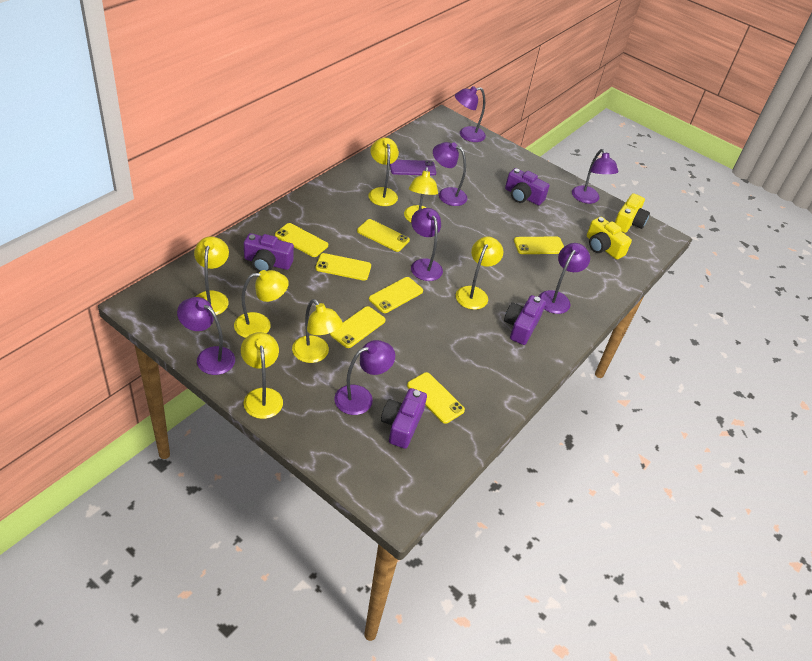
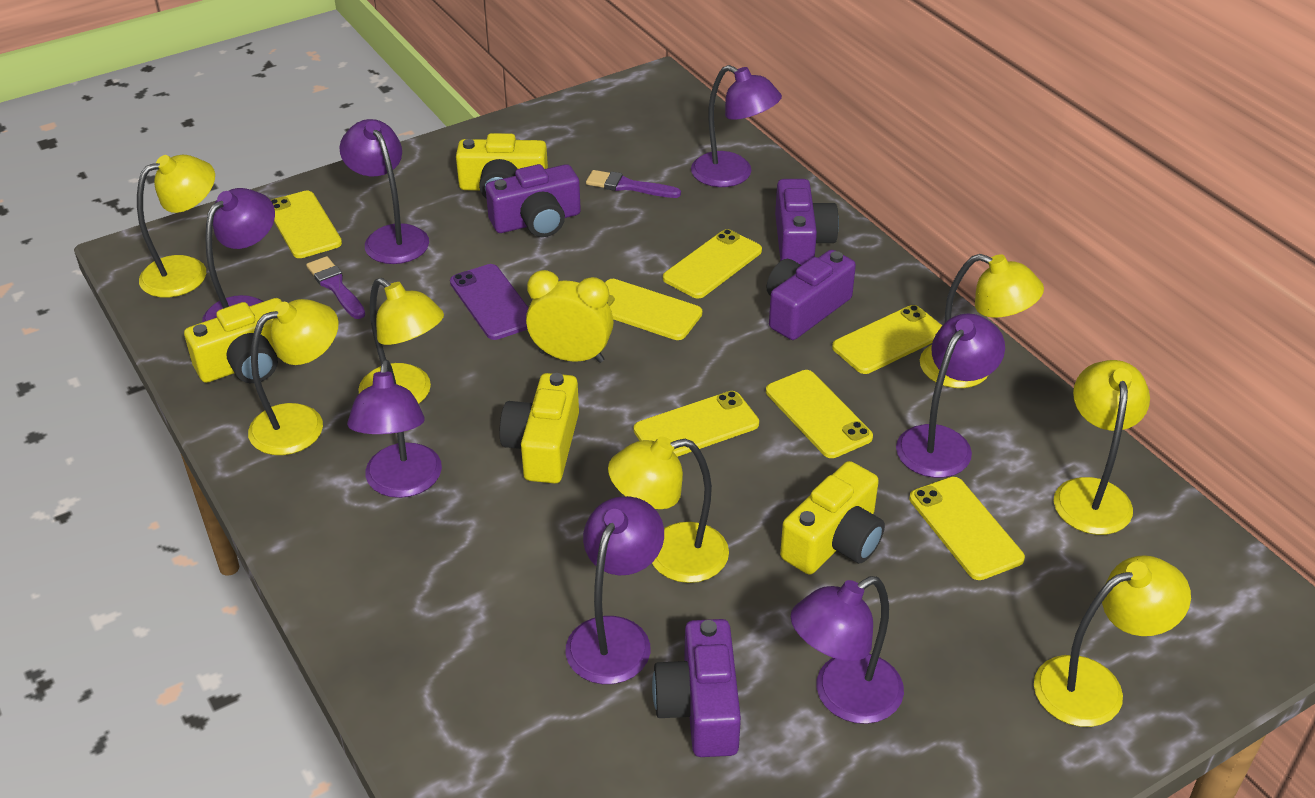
purple brush: none = 0 -> [306,256,365,319] [586,170,681,198] = 2
yellow camera: [587,217,632,260] [614,193,650,233] = 2 -> [184,298,282,383] [456,133,548,199] [499,373,579,484] [780,461,885,575] = 4
yellow clock: none = 0 -> [526,270,614,363] = 1

